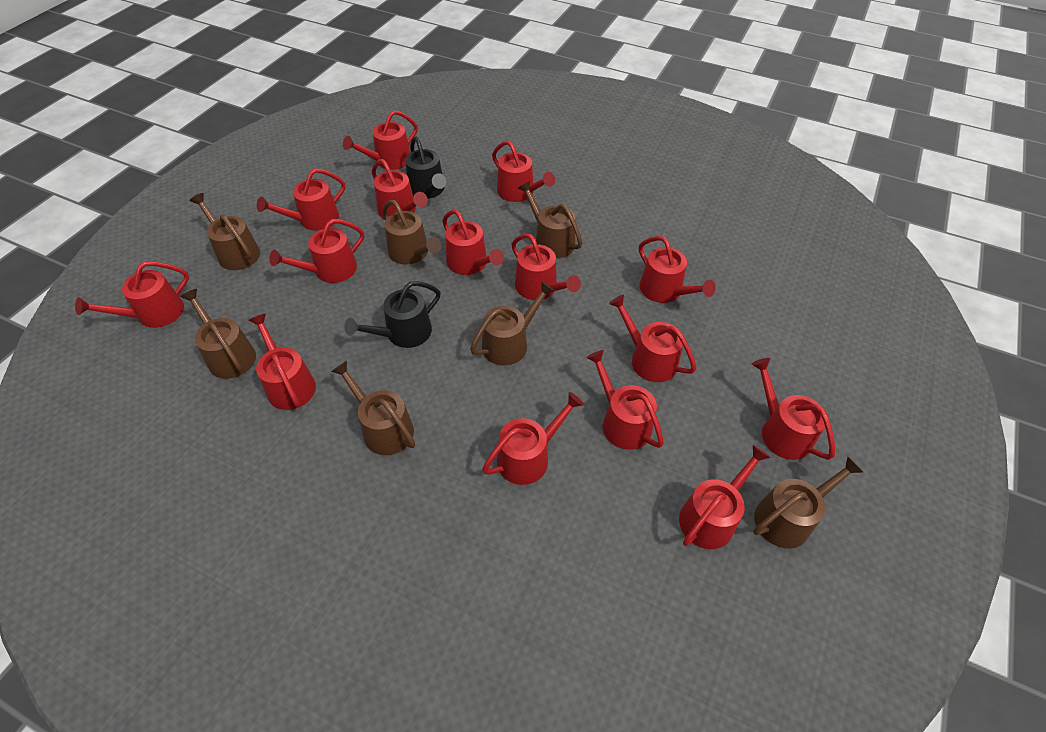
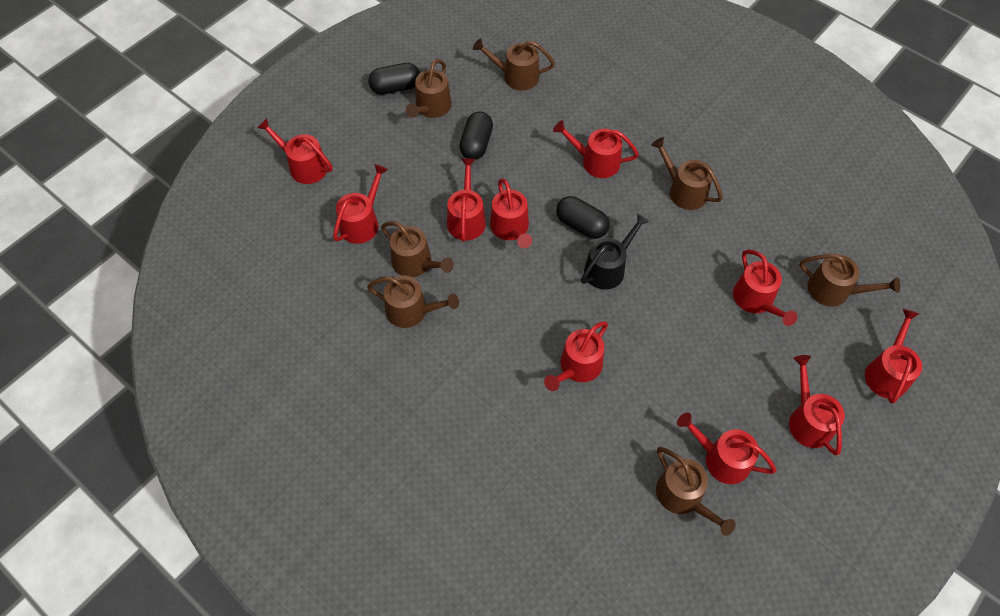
black capsule: none = 0 -> [368,63,420,95] [459,111,493,160] [556,196,610,239] = 3
black watering can: [344,281,441,348] [405,137,446,199] = 2 -> [581,213,649,289] = 1
red watering can: [75,261,189,328] [249,313,316,410] [257,168,345,231] [269,219,364,283] [343,110,418,170] [372,159,428,219] [442,210,504,275] [482,392,584,485] [492,141,555,202] [511,233,581,300] [586,350,664,450] [609,295,696,382] [639,236,716,303] [679,445,771,549] [752,358,835,460] = 15 -> [257,118,333,184] [333,164,388,244] [447,158,486,242] [490,179,532,248] [544,321,608,391] [553,121,639,178] [677,413,777,484] [733,249,797,326] [789,355,845,456] [865,309,922,404] = 10

